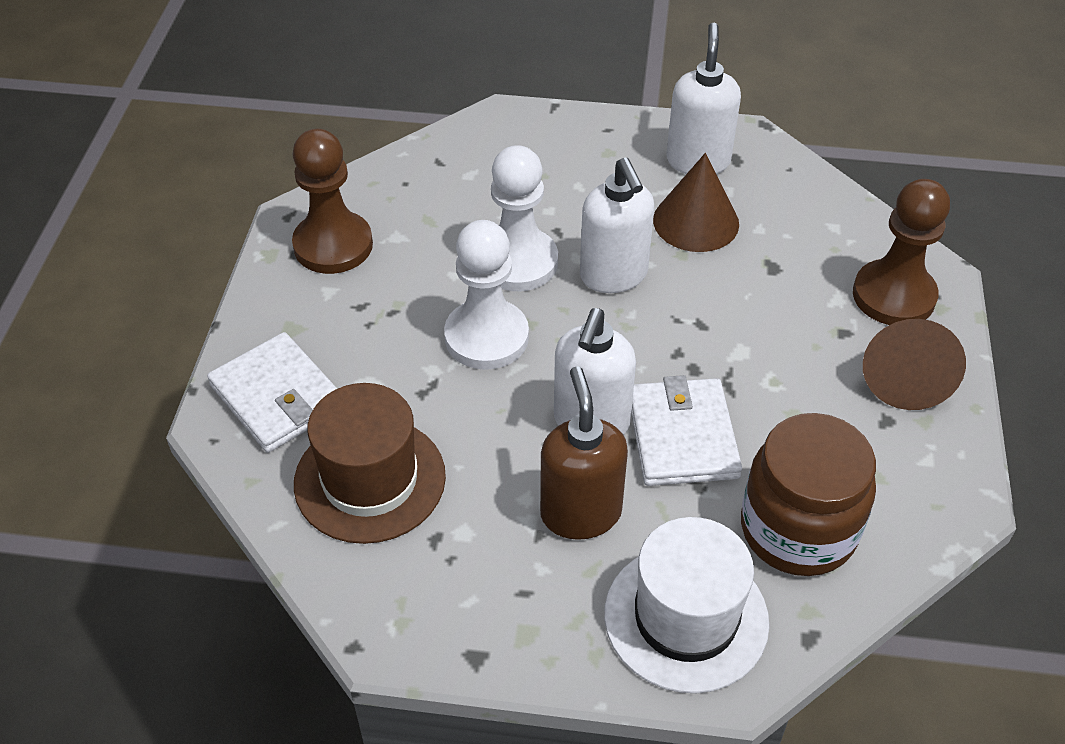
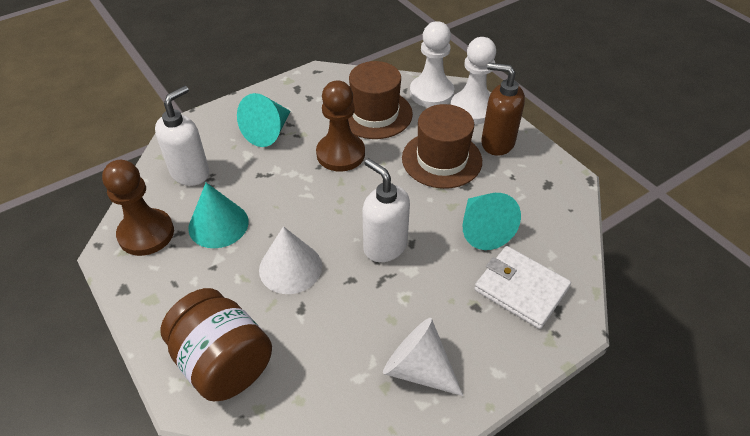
brown cone: [653,153,739,252] [863,319,966,410] = 2 -> none = 0
brown hat: [294,383,446,544] = 1 -> [348,61,413,139] [402,104,482,189] = 2
turquoise cone: none = 0 -> [188,183,249,248] [237,93,290,147] [462,193,521,250] = 3
white cone: none = 0 -> [259,226,322,294] [383,318,463,396] = 2
white hat: [604,517,770,693] = 1 -> none = 0
white soap dispenser: [554,308,636,435] [580,158,654,293] [666,23,741,174] = 3 -> [155,86,209,186] [362,158,410,262] = 2
white wallet: [207,332,337,453] [631,375,742,486] = 2 -> [474,246,571,329] = 1

